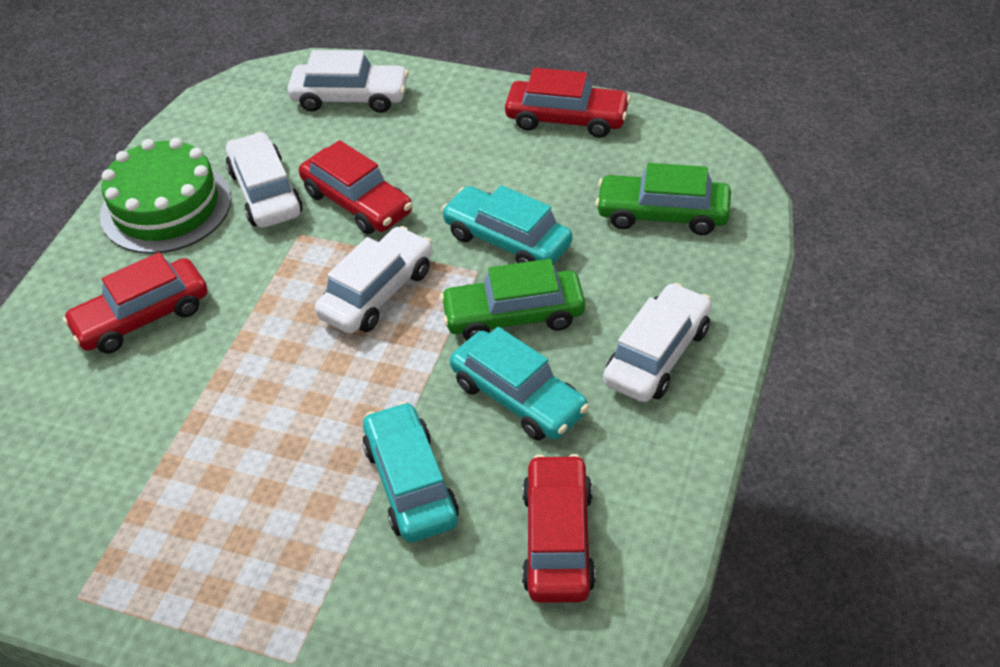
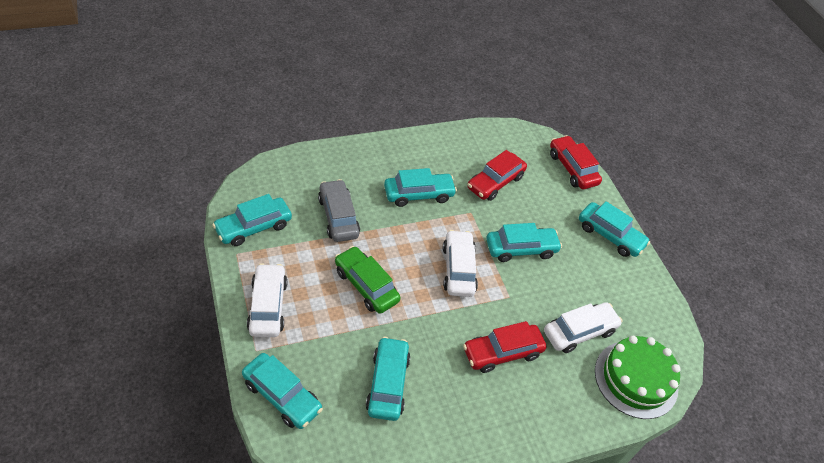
green car: [440,259,585,340] [595,163,731,235] = 2 -> [335,246,401,314] = 1
grey car: none = 0 -> [318,179,360,242] = 1
red car: [62,252,208,353] [299,140,412,234] [505,68,631,138] [522,454,596,603] = 4 -> [463,321,547,373] [467,150,527,201] [550,135,602,189] = 3
turquoise car: [363,402,459,542] [441,185,572,265] [450,327,589,441] = 3 -> [212,194,292,246] [242,353,323,429] [366,337,411,421] [384,168,457,207] [486,223,562,262] [579,201,650,257] = 6
white car: [226,132,303,228] [288,50,409,113] [315,226,432,334] [603,283,712,402] = 4 -> [247,263,288,337] [443,230,478,297] [544,302,622,353] = 3

